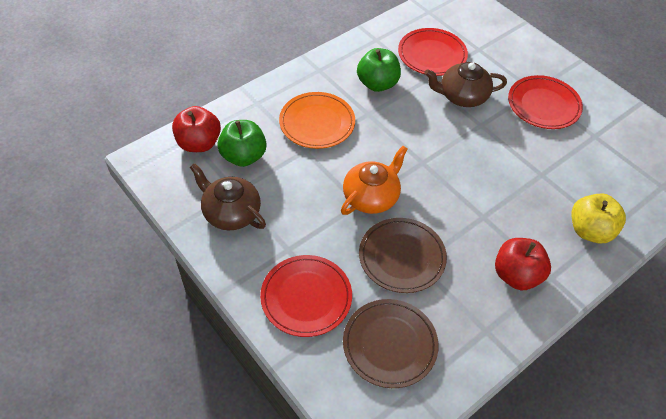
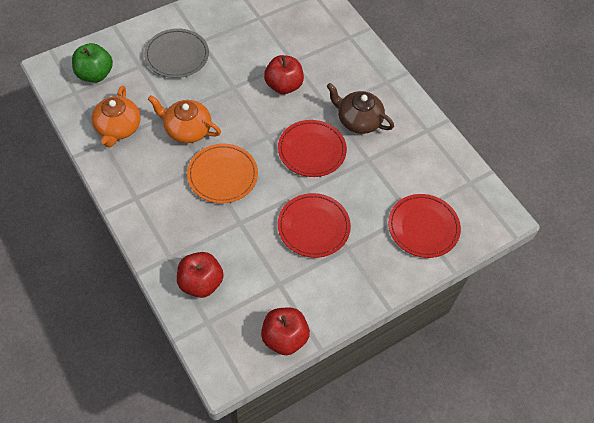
brown plate: [343,299,439,388] [359,218,447,293] = 2 -> none = 0
brown teapot: [190,163,266,230] [425,62,507,107] = 2 -> [327,83,394,134] = 1
green apple: [218,120,267,167] [357,48,401,92] = 2 -> [72,43,113,82] = 1
grey plate: none = 0 -> [144,28,209,78] = 1
orange teapot: [341,146,408,215] = 1 -> [92,86,141,147] [148,95,221,143] = 2
red apple: [172,106,221,152] [495,238,551,290] = 2 -> [177,252,224,298] [261,307,310,355] [264,55,304,94] = 3
yellow apple: [571,193,626,243] = 1 -> none = 0

